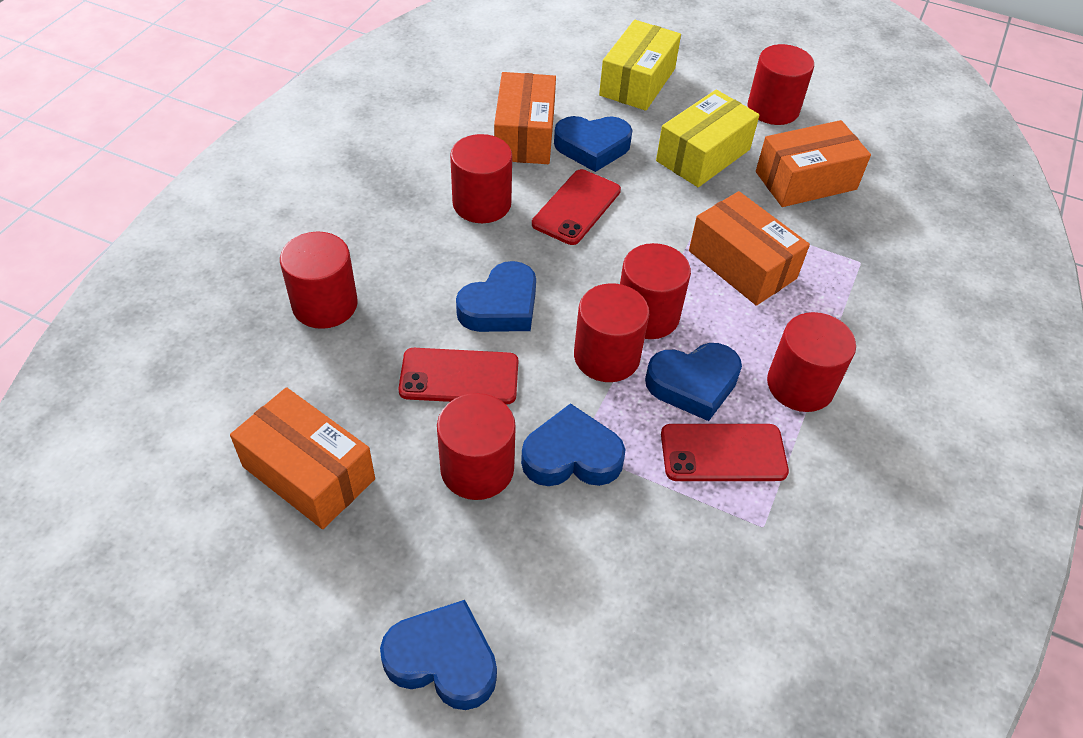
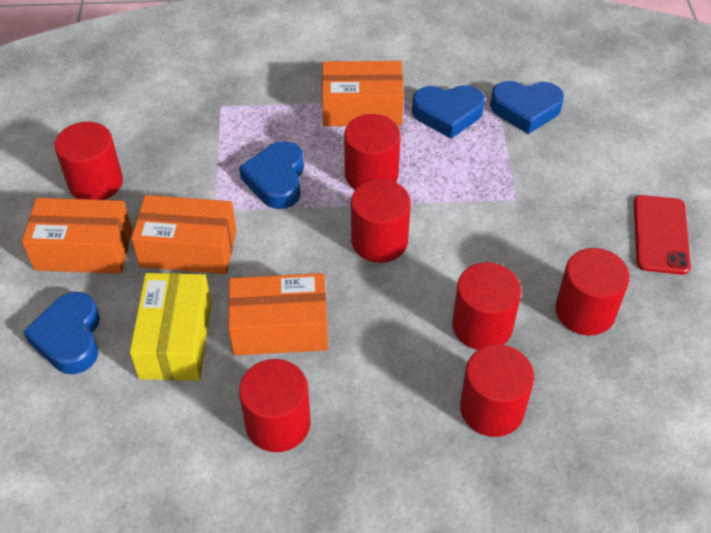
blue heart: [380,600,497,710] [456,261,536,332] [521,403,625,486] [554,116,632,172] [645,343,742,421] = 5 -> [23,292,100,374] [239,141,304,209] [412,85,485,139] [490,81,564,134] = 4
red phone: [398,348,518,405] [532,169,621,245] [661,424,789,481] = 3 -> [634,195,691,275] = 1
yellow box: [599,20,681,111] [656,90,759,187] = 2 -> [130,273,211,381] = 1

